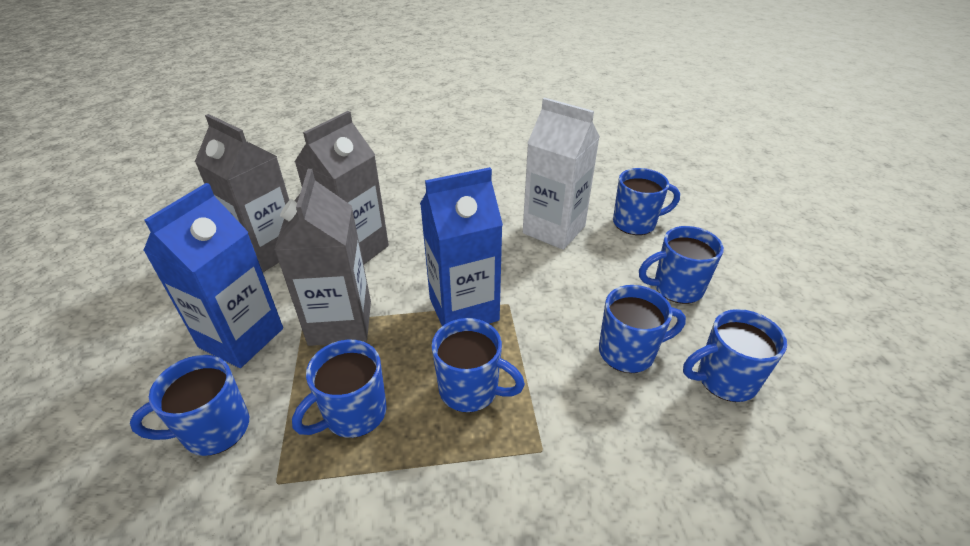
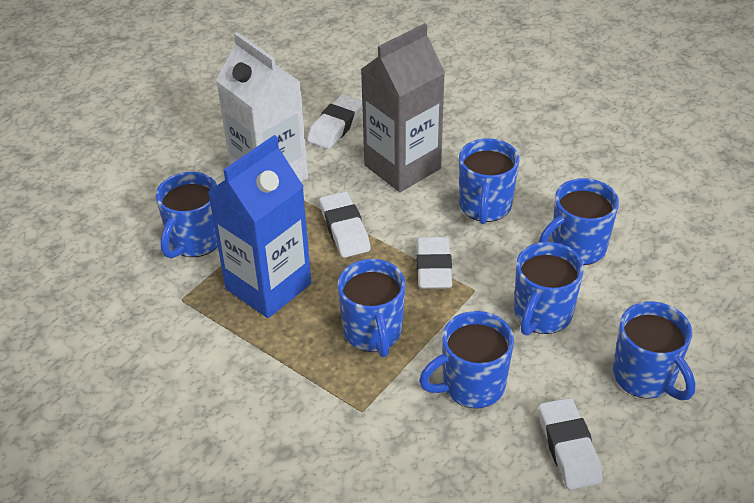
blue carton: [143,183,283,368] [420,167,503,326] = 2 -> [208,135,311,318] = 1
grey carton: [195,114,289,272] [274,169,371,346] [295,111,389,264] = 3 -> [360,23,445,192] = 1
white eraser: none = 0 -> [307,94,362,149] [320,191,371,258] [416,237,452,289] [539,398,603,490] = 4

